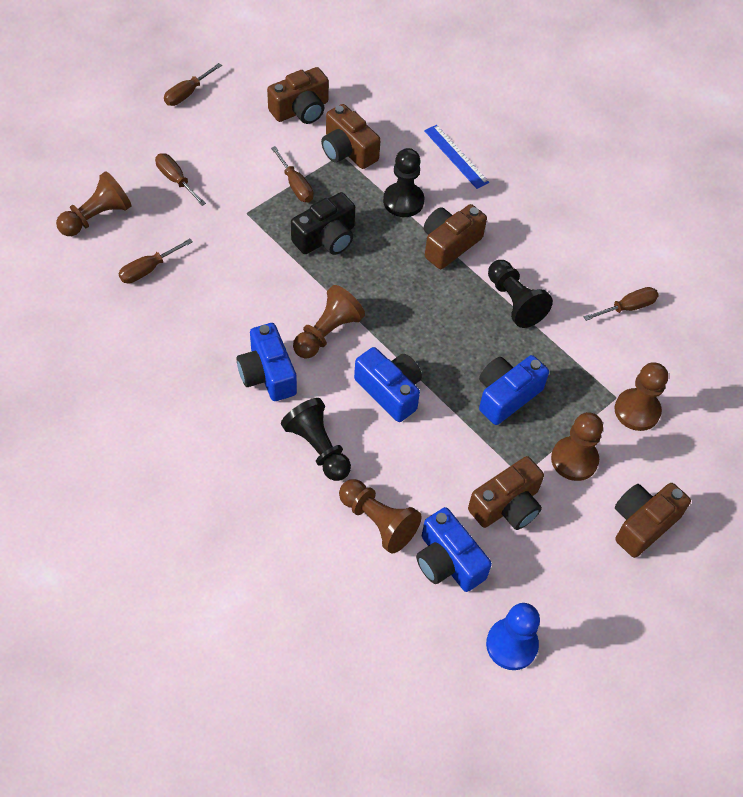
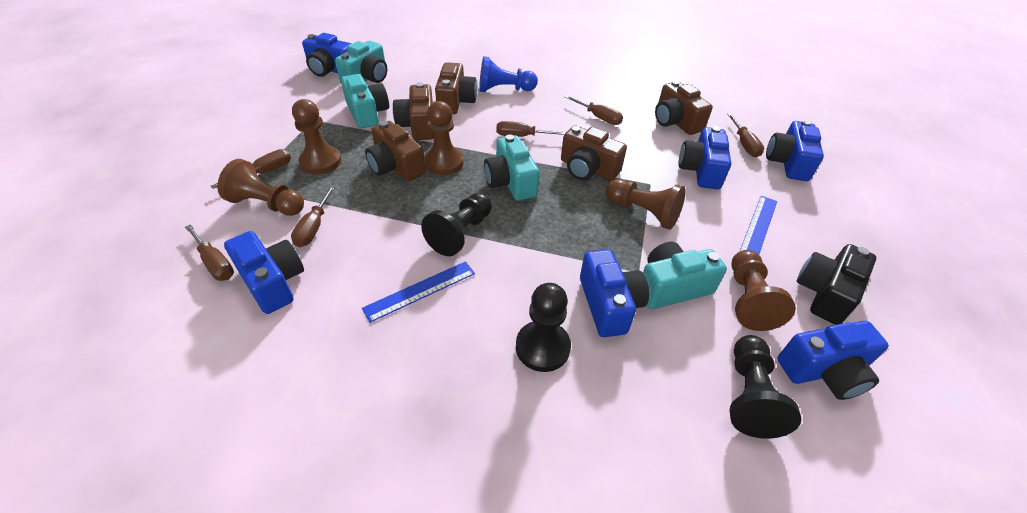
blue camera: [237,323,297,401] [354,347,422,422] [416,507,492,592] [479,355,549,425] = 4 -> [224,231,304,314] [302,33,351,77] [580,249,649,337] [679,126,731,189] [766,120,824,181] [777,321,889,400] = 6
blue ruler: [424,125,489,189] = 1 -> [362,261,475,323] [739,196,777,255] = 2
brown screwdriver: [118,239,193,283] [155,153,206,206] [164,63,222,106] [271,146,314,202] [584,287,659,321] = 5 -> [185,224,234,281] [211,149,291,189] [291,185,336,247] [496,121,566,137] [565,95,623,125] [727,114,764,157] = 6
turquoise camera: none = 0 -> [335,41,387,83] [341,74,389,129] [484,135,540,201] [643,242,727,309] = 4

